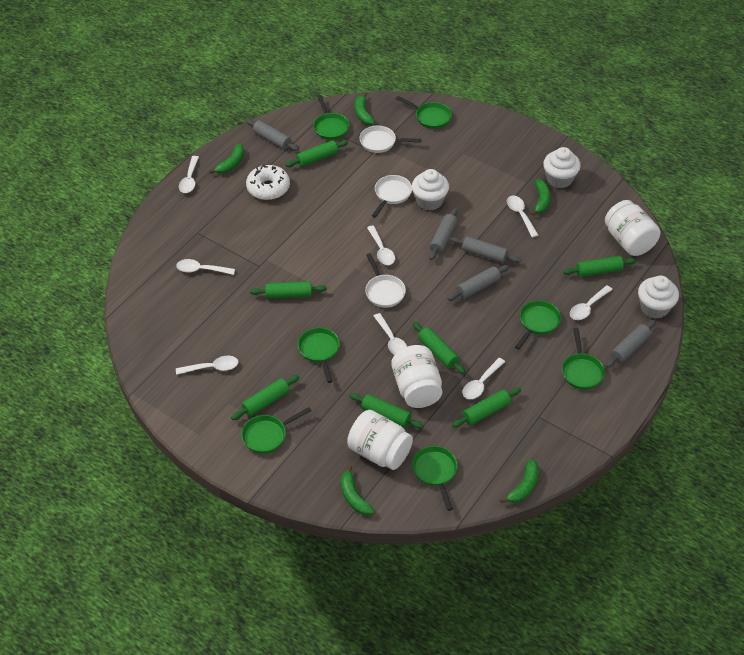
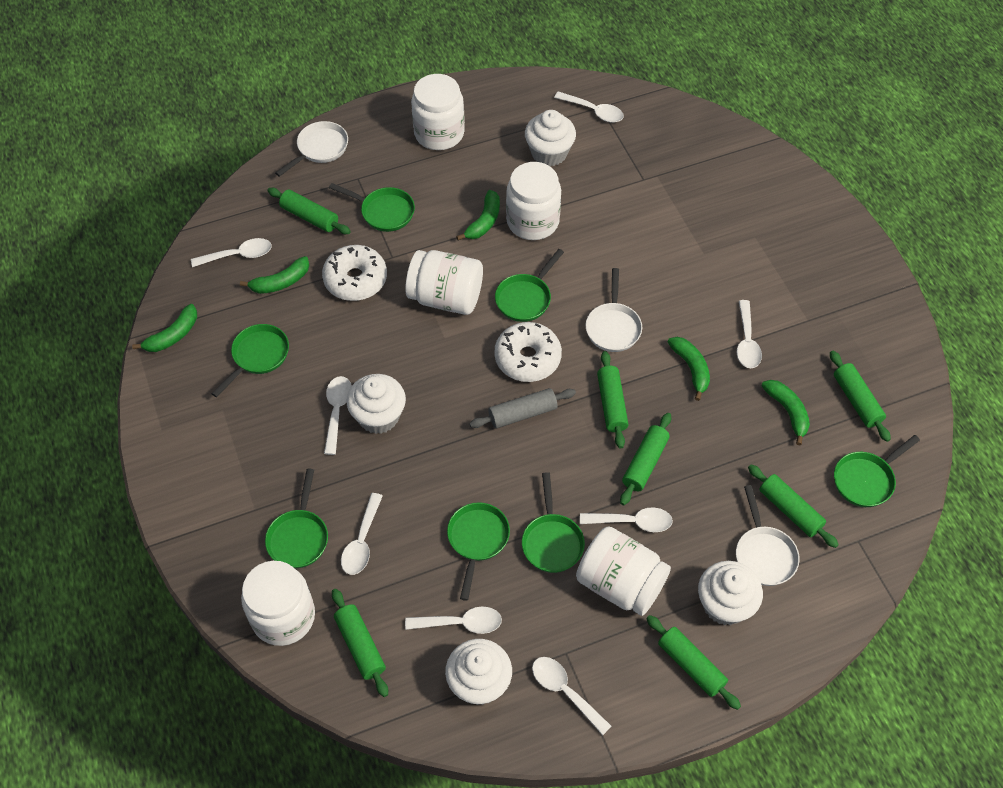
grey rolling pin: [246,119,299,151] [429,208,458,260] [447,265,510,301] [450,236,521,263] [606,320,656,368] = 5 -> [469,388,576,428] = 1
white cupcake: [412,169,449,210] [543,147,581,188] [638,276,679,319] = 3 -> [347,374,406,434] [445,639,512,705] [525,110,576,166] [698,561,763,625] = 4
white donut: [246,164,290,200] = 1 -> [322,245,387,301] [495,322,562,382] = 2
white jar: [347,410,413,470] [391,345,442,408] [605,200,660,256] = 3 -> [241,561,315,646] [405,250,483,315] [411,74,465,150] [506,162,561,240] [576,526,671,616] = 5

